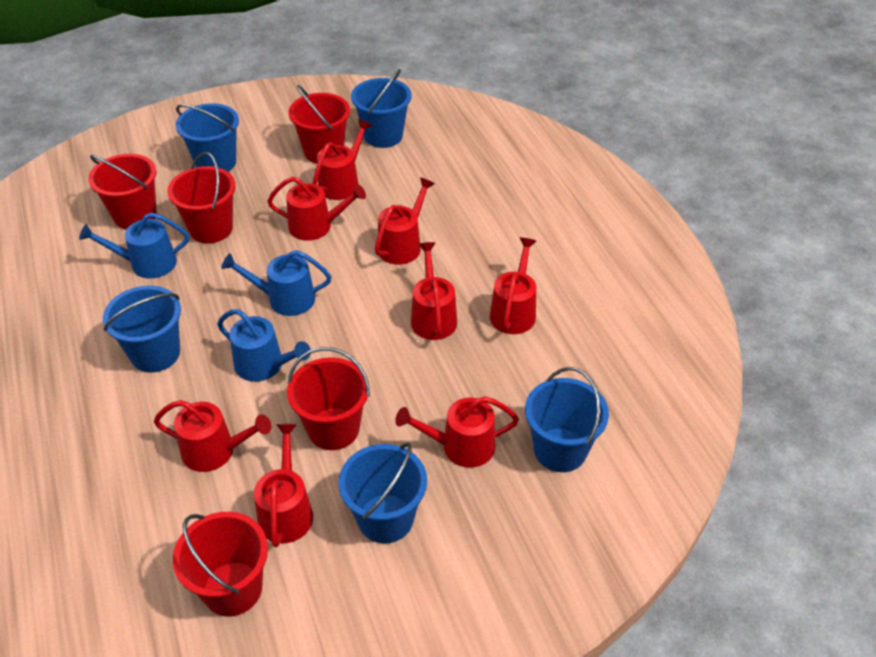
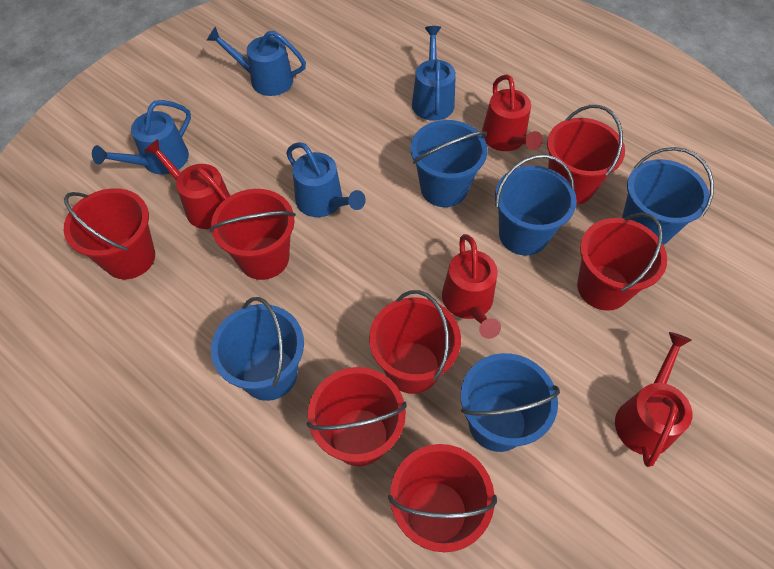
blue watering can: [79,213,189,279] [217,309,310,382] [221,250,332,316] = 3 -> [92,100,191,175] [206,27,306,96] [286,142,366,217] [412,26,456,121] = 4
red bucket: [88,154,157,229] [167,152,236,243] [173,512,268,617] [287,347,370,450] [289,85,350,163] = 5 -> [64,188,155,279] [210,189,296,280] [307,367,407,466] [369,290,461,394] [388,444,497,552] [547,105,625,205] [577,213,668,311] = 7
red watering can: [154,400,271,472] [254,424,313,547] [267,177,366,241] [313,119,372,200] [375,177,435,265] [395,397,519,468] [411,242,457,340] [489,238,536,334] = 8 -> [144,139,230,229] [442,234,501,339] [482,74,543,151] [615,332,692,467] = 4

